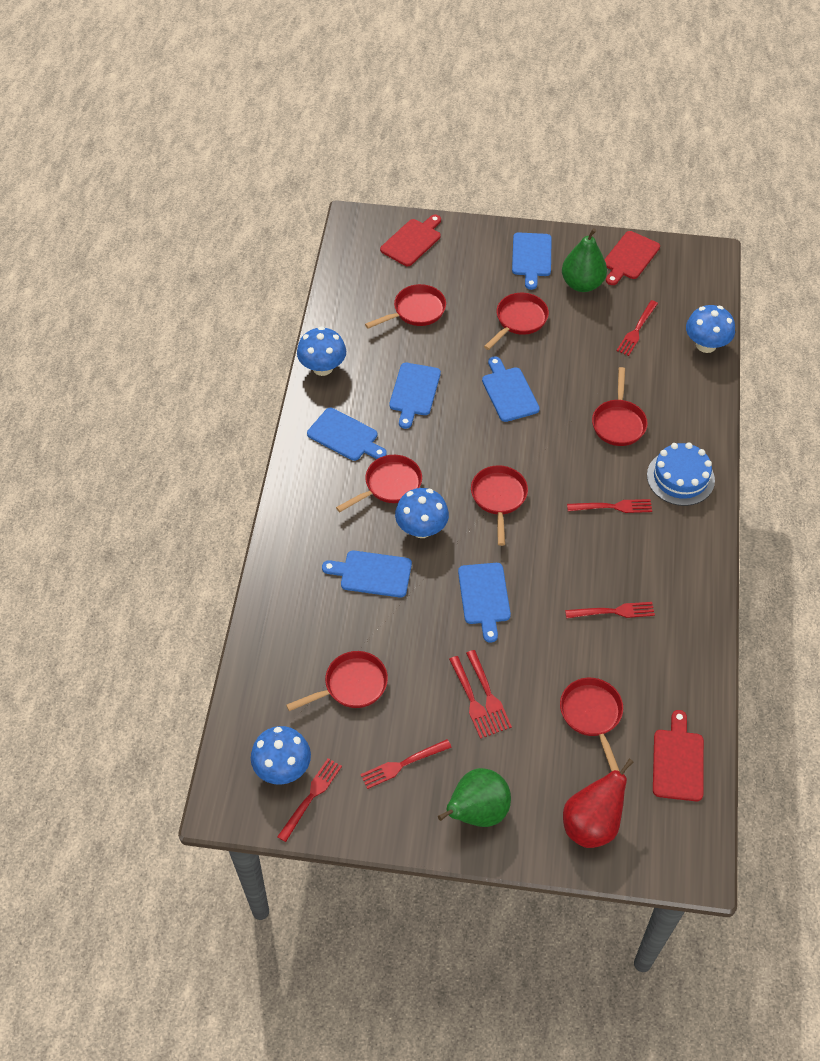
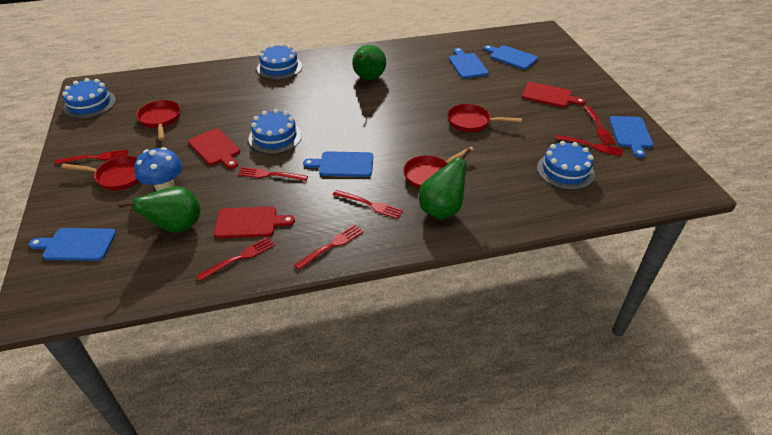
blue cake: [647,443,715,506] = 1 -> [62,78,116,119] [249,109,302,154] [257,43,302,80] [537,141,595,190] = 4
blue cutting board: [307,408,387,461] [322,551,412,598] [389,363,441,429] [458,563,511,643] [482,356,540,422] [512,232,552,290] = 6 -> [29,228,116,261] [303,151,373,177] [449,48,489,79] [483,45,538,70] [609,116,653,158] = 5
blue mushroom: [251,726,311,785] [297,326,346,376] [395,488,449,538] [686,305,735,353] = 4 -> [134,147,182,191] = 1
green pear: [438,768,511,827] [562,228,607,292] = 2 -> [118,186,200,233] [352,45,386,80] [419,148,471,220] = 3
red pan: [286,651,388,711] [336,455,422,512] [365,284,446,329] [471,465,528,546] [484,293,549,350] [560,678,623,772] [592,367,648,446] = 7 -> [61,156,139,190] [136,100,180,140] [404,147,474,189] [447,104,522,132] = 4
red pear: [563,759,633,848] = 1 -> none = 0

